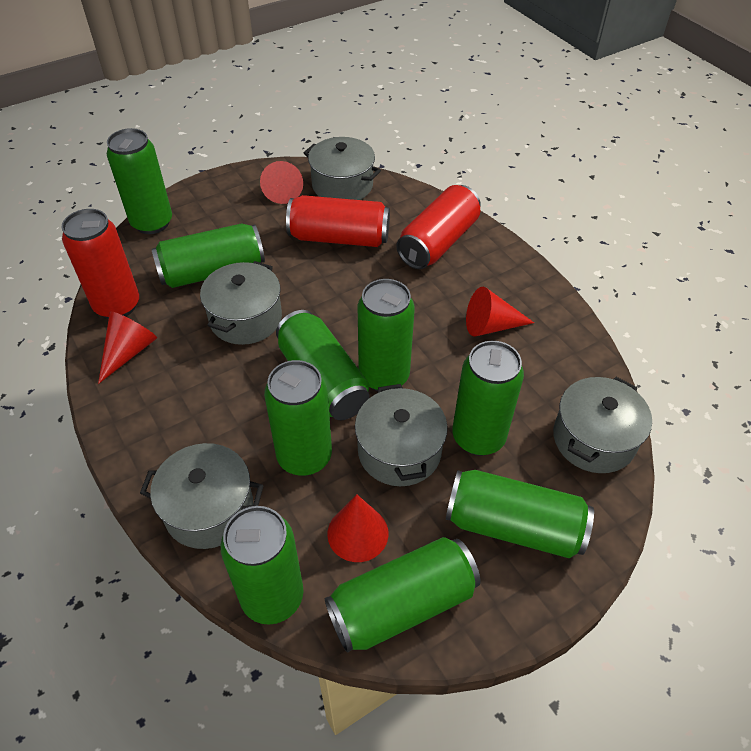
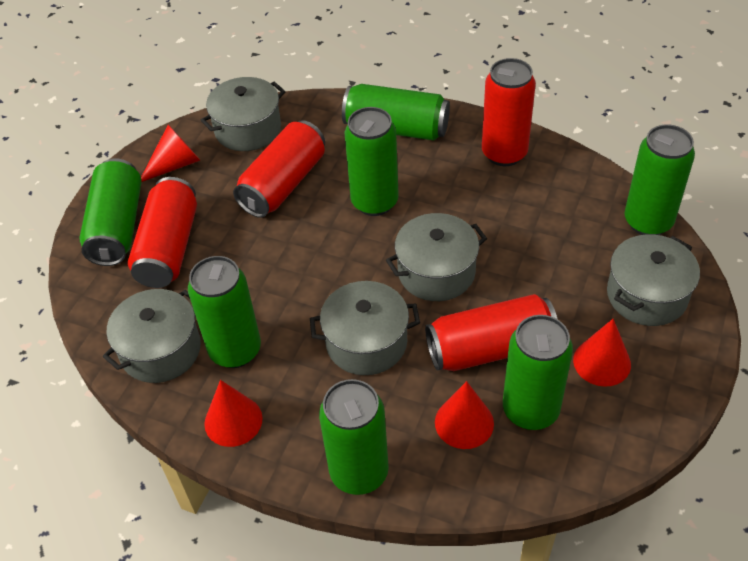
green can: [107,128,172,234] [151,224,265,288] [221,506,304,625] [264,360,332,476] [276,310,370,420] [325,537,480,653] [358,279,415,391] [446,470,594,558] [452,341,524,456] = 9 -> [79,158,141,266] [188,256,261,368] [319,379,389,495] [342,84,450,141] [345,107,399,216] [503,315,573,430] [624,125,695,235] = 7
red can: [62,209,139,319] [286,195,390,247] [396,185,481,269] = 3 -> [128,177,197,288] [233,120,325,218] [425,294,557,371] [482,58,536,166] = 4

